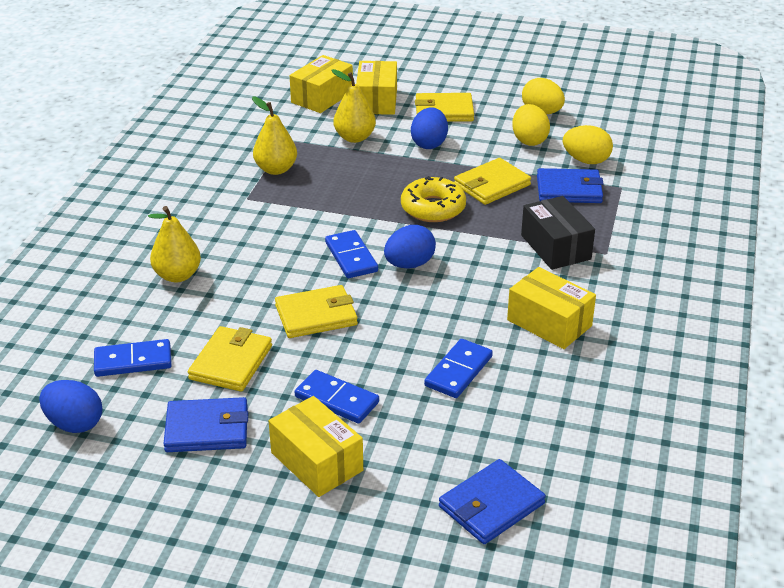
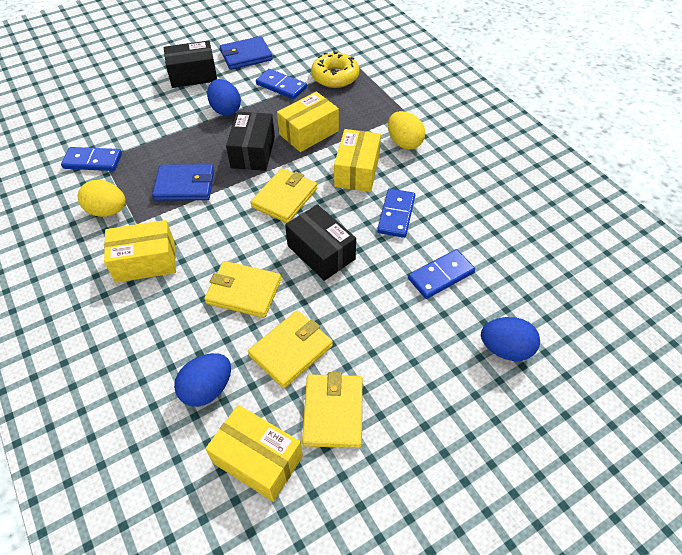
black box: [521,196,595,270] = 1 -> [164,41,217,88] [226,112,275,171] [285,204,356,281] = 3
blue wallet: [163,397,248,452] [439,459,546,544] [537,168,604,203] = 3 -> [152,164,214,201] [220,36,273,70] = 2
yellow egg: [512,104,550,146] [522,78,565,114] [563,125,613,164] = 3 -> [78,180,126,217] [388,111,425,150] = 2
yellow pear: [148,206,201,282] [252,96,297,175] [332,69,376,143] = 3 -> none = 0

